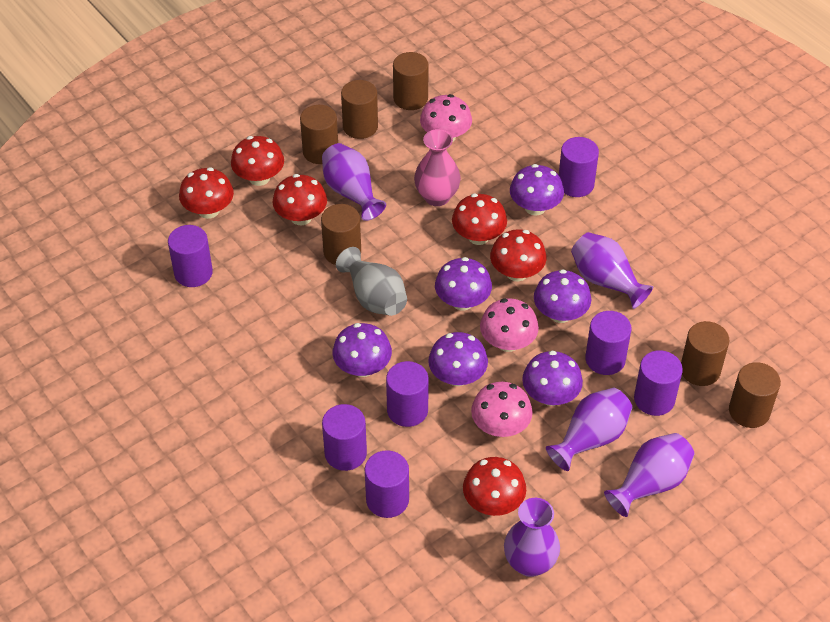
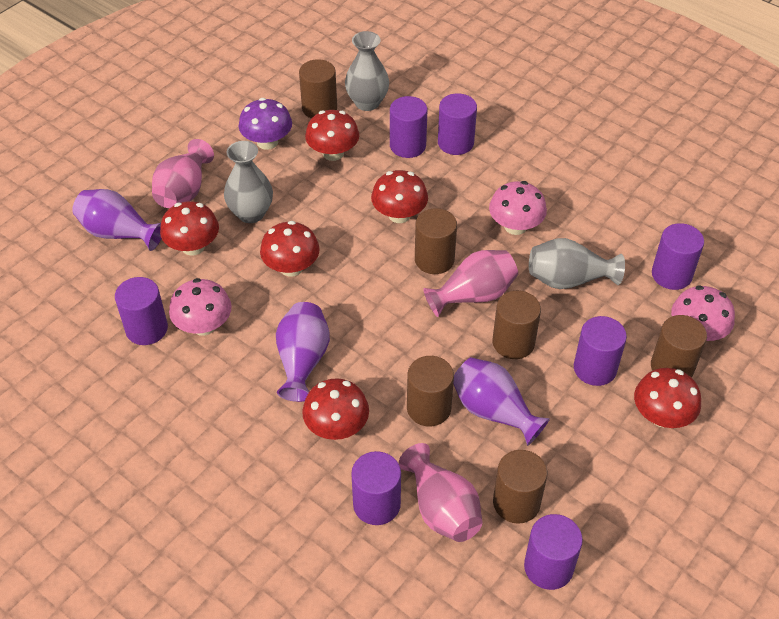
grey vase: [336,247,407,316] = 1 -> [224,141,273,223] [345,31,389,111] [529,238,625,289] = 3
pink vase: [414,129,461,206] = 1 -> [152,139,214,208] [399,443,483,542] [423,250,518,317] = 3
purple mushroom: [332,323,392,377] [428,332,488,386] [435,257,492,311] [510,164,564,216] [522,351,583,406] [534,269,591,323] = 6 -> [239,98,292,150] = 1
purple vase: [322,143,386,221] [504,498,560,577] [546,388,632,471] [571,232,653,309] [604,433,695,517] = 5 -> [72,189,161,251] [276,302,330,402] [453,357,550,446] = 3

